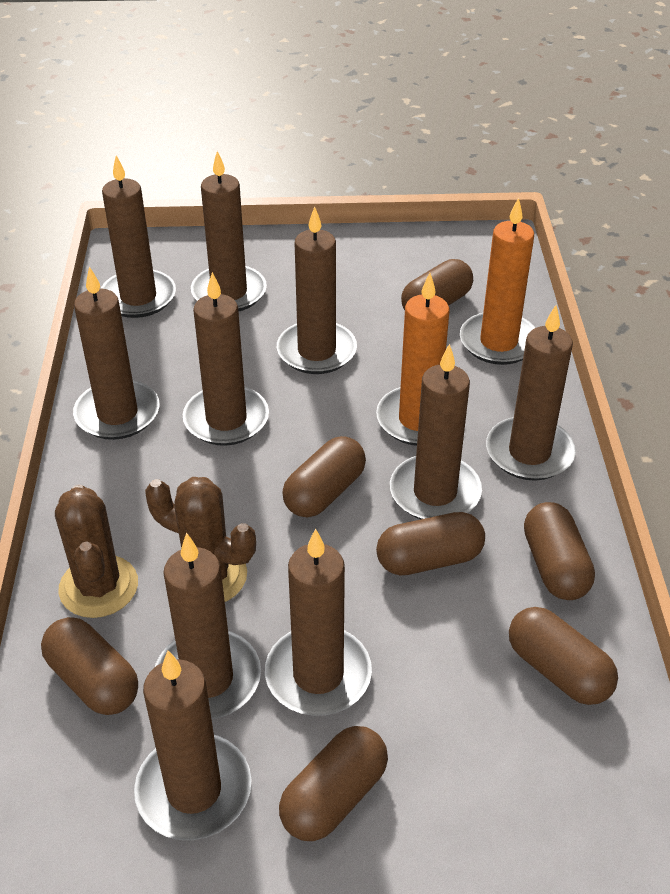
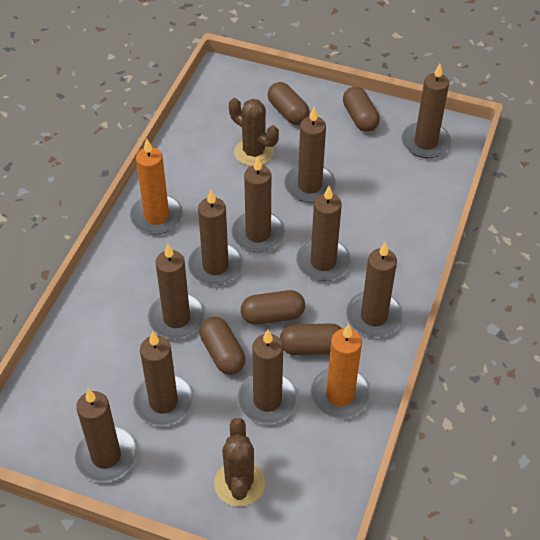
brown capsule: [41,617,138,715] [279,726,388,841] [282,436,366,517] [376,512,485,575] [401,259,473,310] [509,607,618,705] [524,502,595,600] = 7 -> [199,317,246,375] [241,290,305,325] [268,82,310,125] [280,323,342,355] [343,86,380,132] = 5

